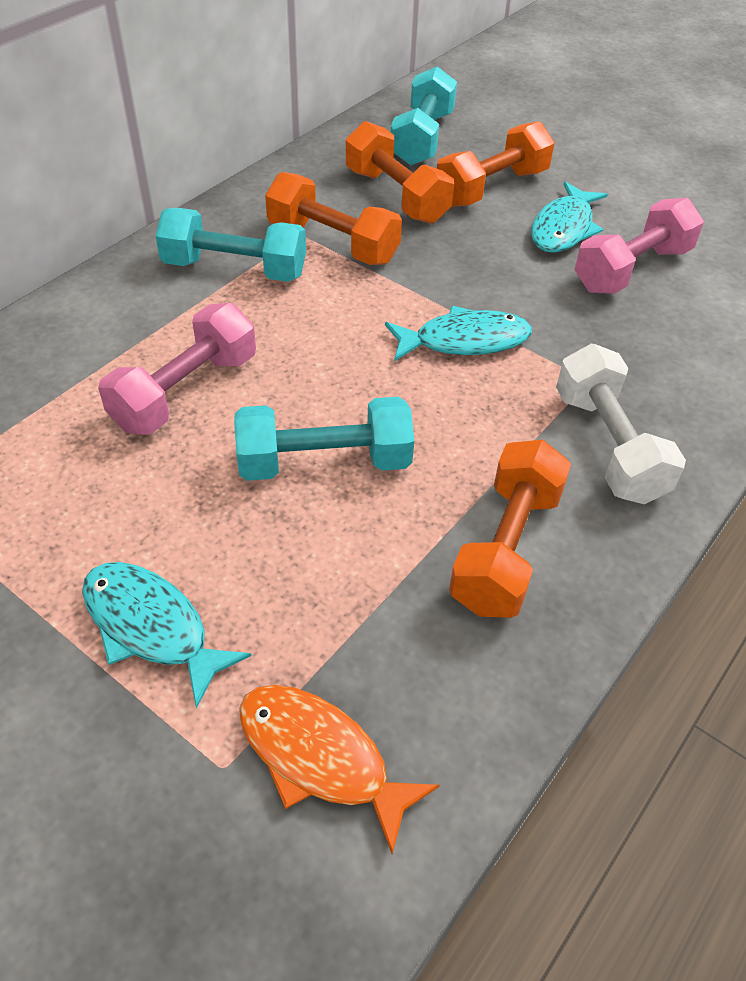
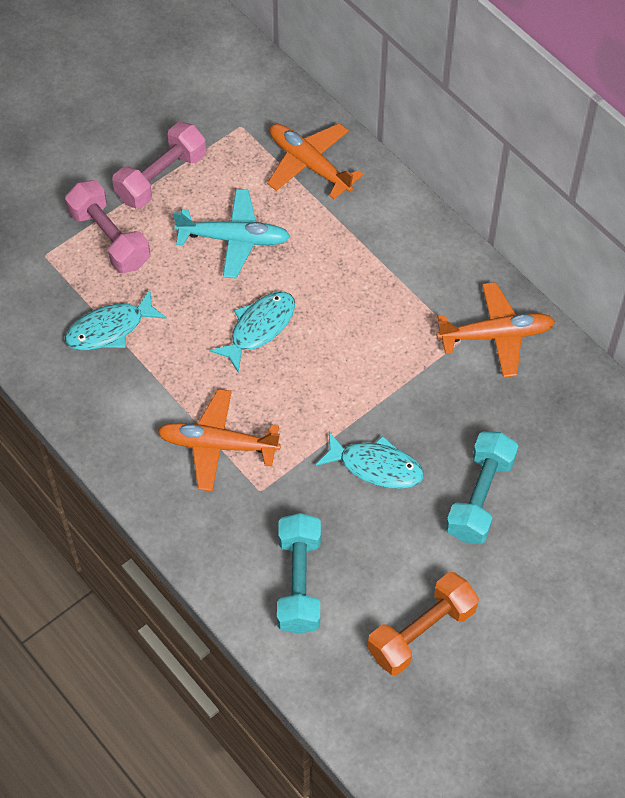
orange dumbbell: [265,172,402,265] [346,121,454,224] [437,121,555,207] [449,440,571,618] = 4 -> [367,572,479,675] = 1
orange fish: [239,685,440,854] = 1 -> none = 0
orange plane: none = 0 -> [157,389,281,491] [267,123,363,199] [436,282,555,378] = 3
turquoise dumbbell: [156,208,306,282] [234,397,414,481] [391,66,457,165] = 3 -> [277,513,321,634] [446,431,518,544] = 2
turquoise plane: none = 0 -> [173,189,290,278] = 1
white dumbbell: [556,344,686,505] = 1 -> none = 0

